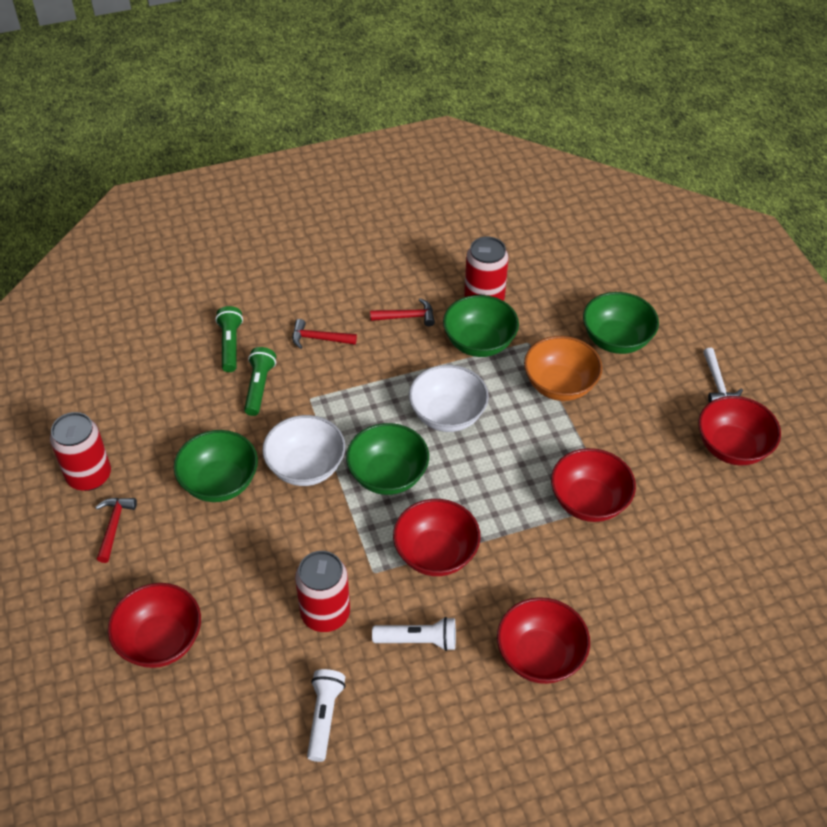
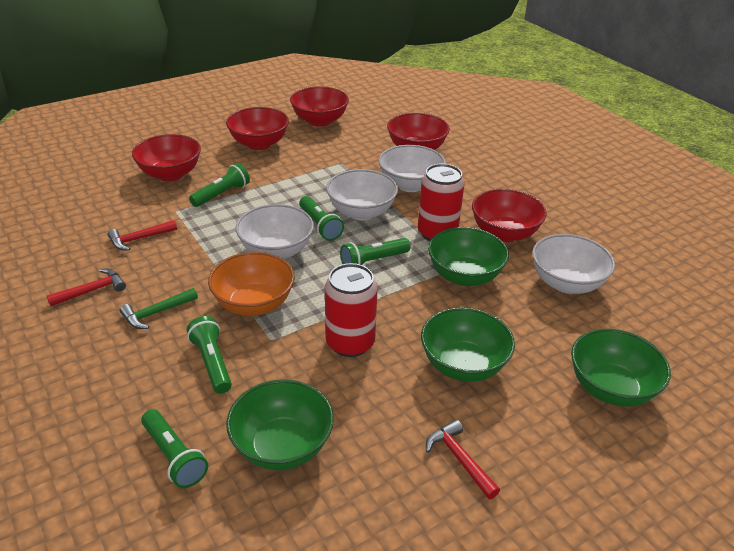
green flashlight: [215,306,243,372] [244,347,276,416] = 2 -> [141,409,208,488] [187,316,232,394] [189,163,250,207] [299,196,344,241] [340,238,411,265] = 5
green hammer: none = 0 -> [120,288,198,329] = 1
red can: [50,412,111,491] [295,551,350,632] [464,237,509,301] = 3 -> [325,263,378,357] [418,164,465,241] = 2
white bowl: [262,415,345,486] [409,365,489,432] = 2 -> [235,204,314,259] [326,169,398,220] [379,145,446,192] [532,234,615,294] = 4
white flashlight: [307,669,345,762] [372,617,456,651] = 2 -> none = 0
white hammer: [703,348,743,403] = 1 -> none = 0

